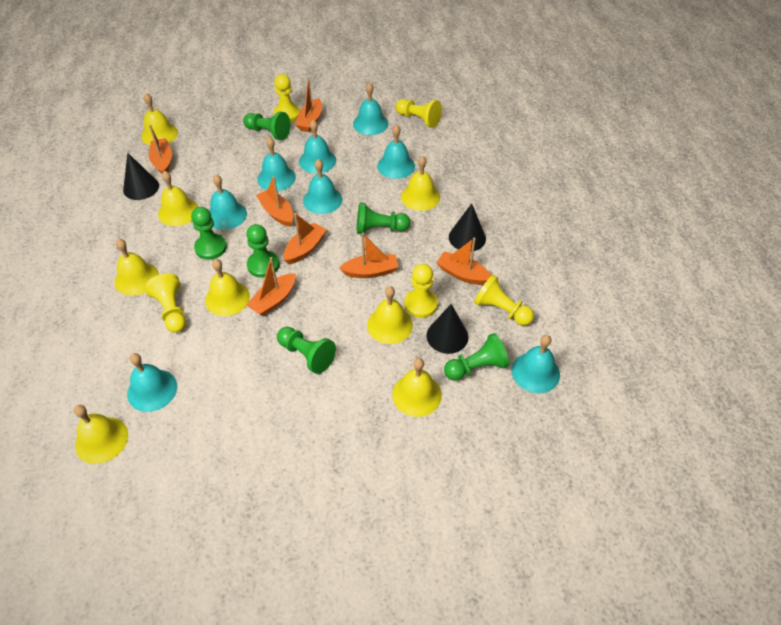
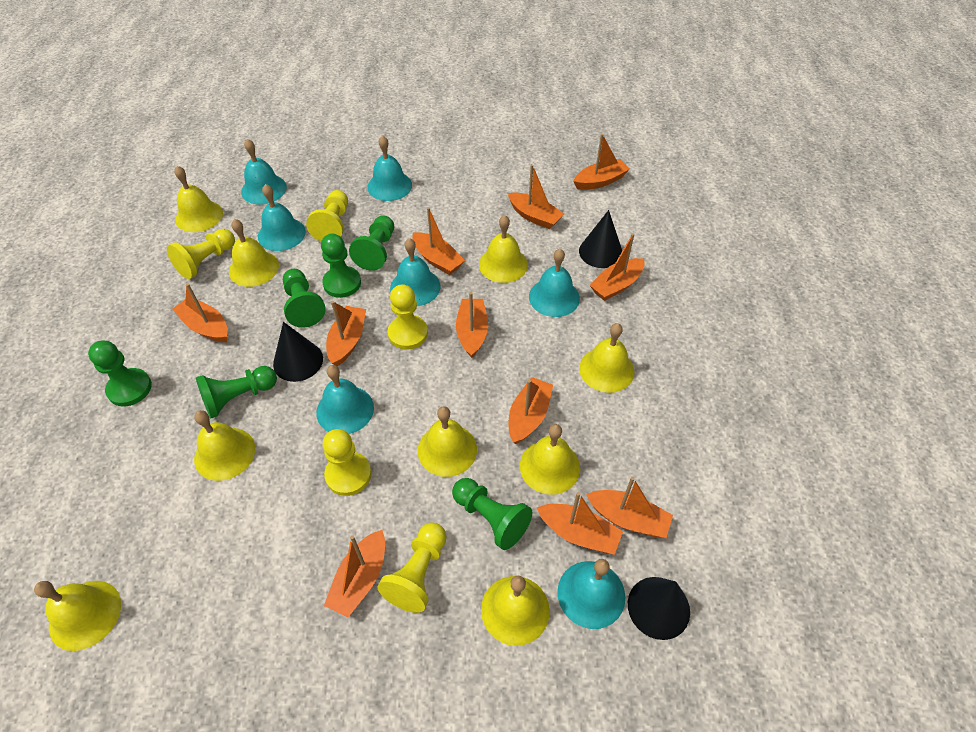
orange boat: [149,125,172,174] [247,257,296,316] [256,176,293,227] [283,213,327,264] [295,78,322,132] [339,233,398,278] [436,238,491,285] = 7 -> [173,284,228,342] [324,530,385,617] [326,301,366,366] [413,207,465,275] [456,292,488,358] [508,164,564,229] [509,377,553,444] [537,492,623,555] [573,134,630,190] [586,477,673,538] [590,233,645,301] = 11
turquoise bell: [127,353,177,412] [209,175,247,230] [257,137,296,191] [299,120,336,174] [303,159,342,214] [353,82,388,135] [377,125,415,179] [512,335,560,393] = 8 -> [241,139,287,205] [258,184,306,251] [316,365,374,434] [367,135,412,201] [390,238,441,306] [529,249,580,317] [557,559,625,629] = 7
yellow bell: [74,405,128,464] [115,239,159,296] [141,93,178,145] [158,171,198,226] [205,259,250,316] [367,286,413,344] [392,358,442,417] [401,156,440,211] = 8 -> [34,581,121,651] [174,166,223,232] [194,410,255,481] [229,219,279,287] [418,406,477,477] [479,215,528,283] [481,576,550,646] [520,424,580,495] [579,323,634,393] = 9

